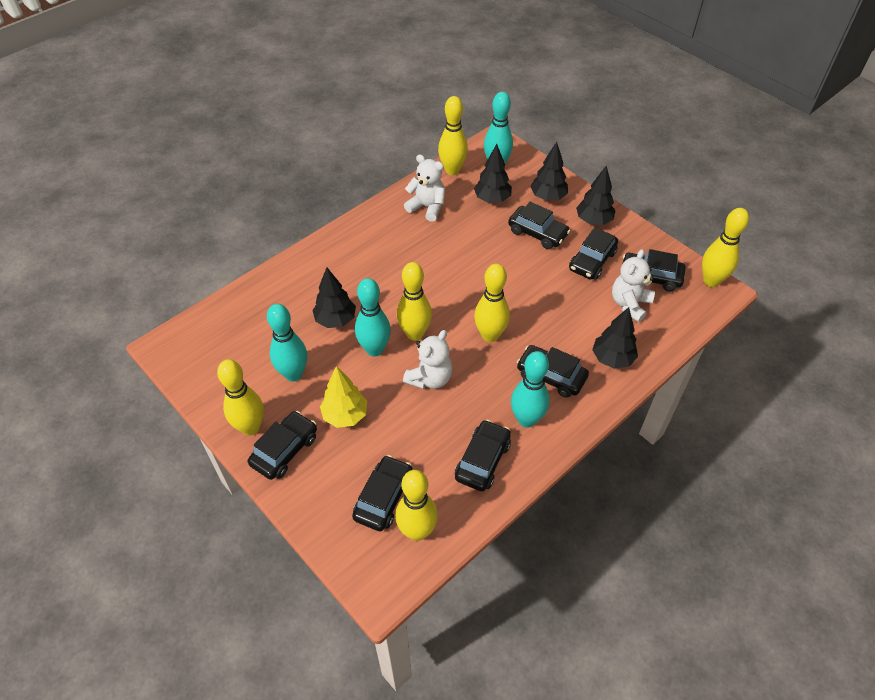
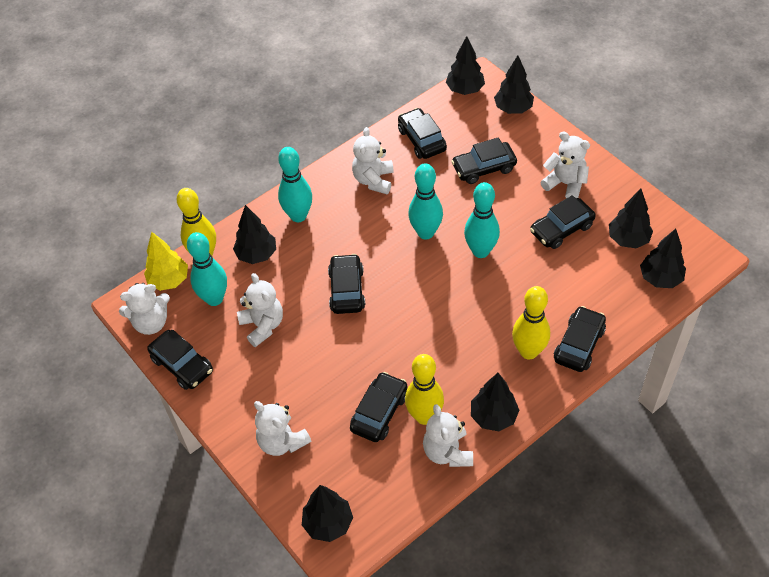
black tree: [312,267,356,328] [474,144,512,203] [530,142,568,201] [576,166,616,225] [592,307,638,369] = 5 -> [233,205,276,264] [302,485,353,542] [446,36,485,95] [471,373,519,431] [494,55,534,114] [609,189,653,248] [640,229,686,288] = 7
white teddy bear: [403,330,453,389] [404,154,445,222] [612,249,655,322] = 3 -> [119,283,170,335] [237,273,283,347] [254,401,311,456] [352,127,394,194] [423,404,473,467] [540,131,590,198] = 6
yellow bowling pin: [217,359,264,435] [395,470,438,541] [397,262,432,341] [438,96,468,175] [474,264,510,342] [702,208,749,287] = 6 -> [177,188,216,256] [405,354,444,425] [512,286,550,359] = 3

